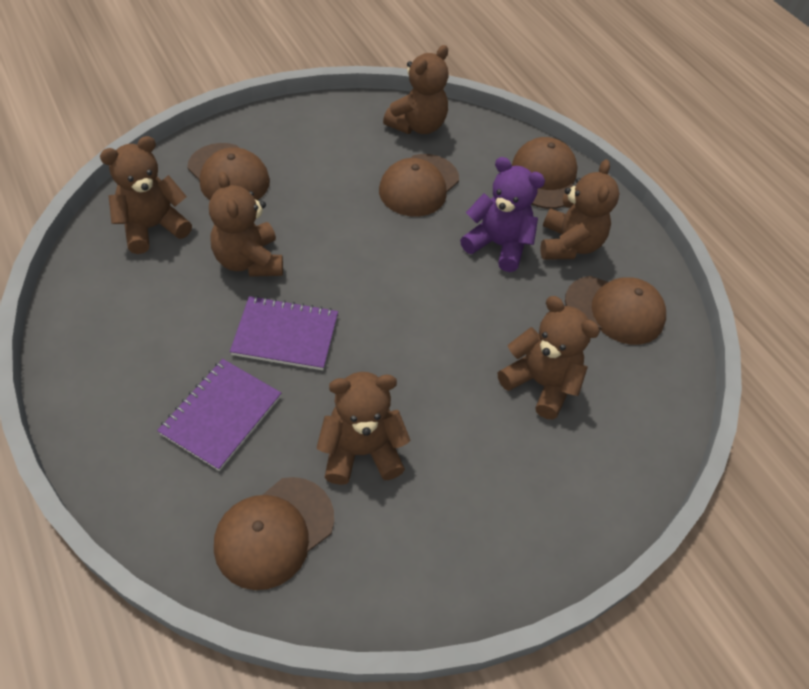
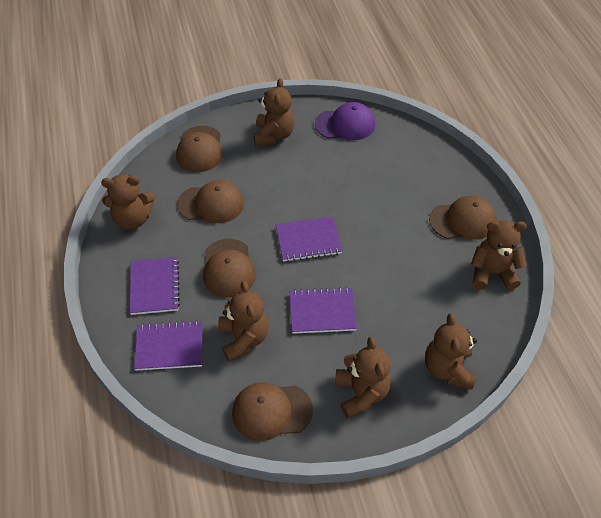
purple cap: none = 0 -> [315,102,375,140] = 1
purple notebook: [157,359,281,471] [230,296,338,370] = 2 -> [130,257,180,315] [134,320,203,371] [276,217,342,262] [290,287,357,334] = 4
purple teddy bear: [460,157,545,272] = 1 -> none = 0

